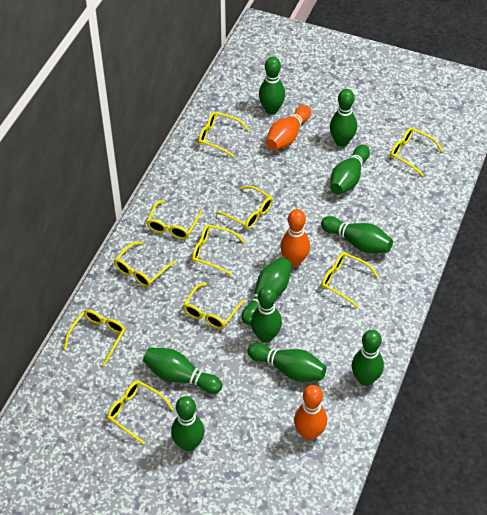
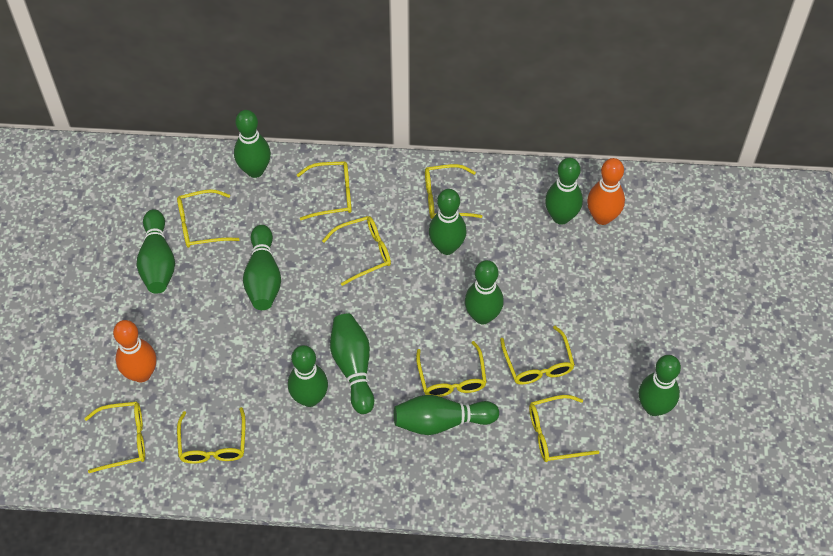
orange bowling pin: [266,105,311,150] [280,209,310,267] [294,385,327,440] = 3 -> [113,320,156,382] [587,158,625,225] = 2
yellow glasses: [64,309,126,366] [107,381,174,445] [114,242,175,287] [146,200,202,239] [183,283,244,329] [192,224,245,275] [198,112,249,157] [215,185,273,229] [321,252,379,308] [390,127,443,177] = 10 -> [85,402,145,473] [177,189,240,248] [177,407,246,464] [297,161,352,220] [322,216,391,286] [416,341,487,397] [425,164,483,219] [500,326,575,385] [529,395,599,462] = 9

